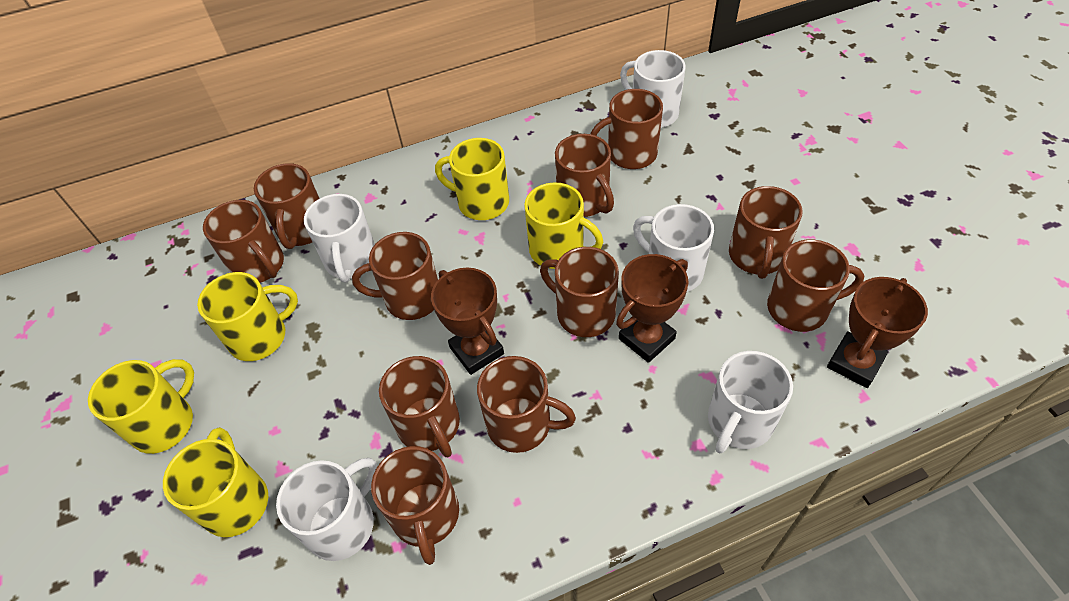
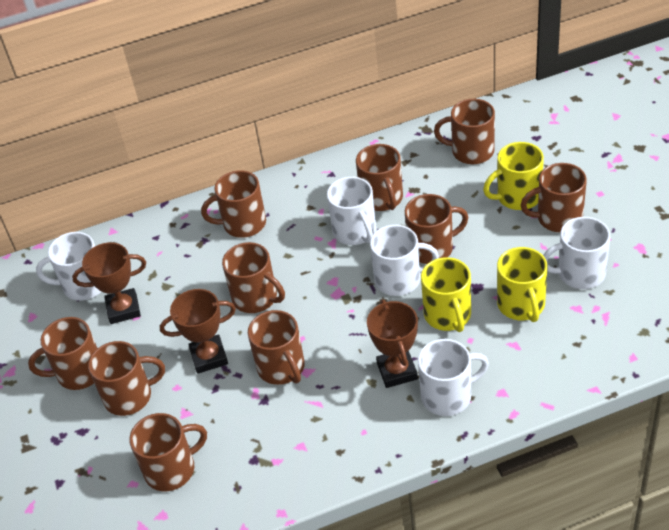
brown mug: [203,200,284,283] [254,163,320,249] [352,232,438,320] [371,446,459,565] [379,356,460,457] [477,356,576,453] [540,247,619,337] [555,134,614,217] [591,89,663,169] [729,186,803,279] [767,239,864,332] = 11 -> [28,317,98,390] [88,341,165,416] [129,413,207,491] [201,170,266,238] [222,242,285,313] [248,310,305,385] [356,144,403,211] [405,194,469,264] [434,99,495,164] [521,163,587,232] = 10
yellow mug: [88,359,194,454] [163,427,268,537] [197,272,298,361] [435,138,509,220] [524,182,603,269] = 5 -> [421,257,471,332] [483,142,544,210] [497,247,547,322] = 3

